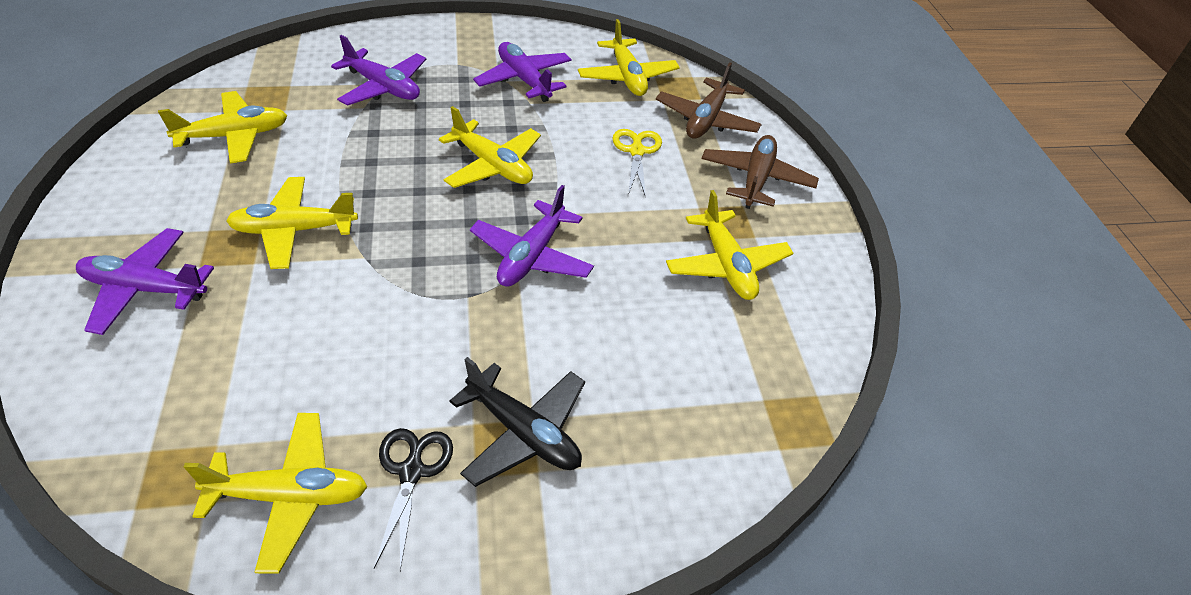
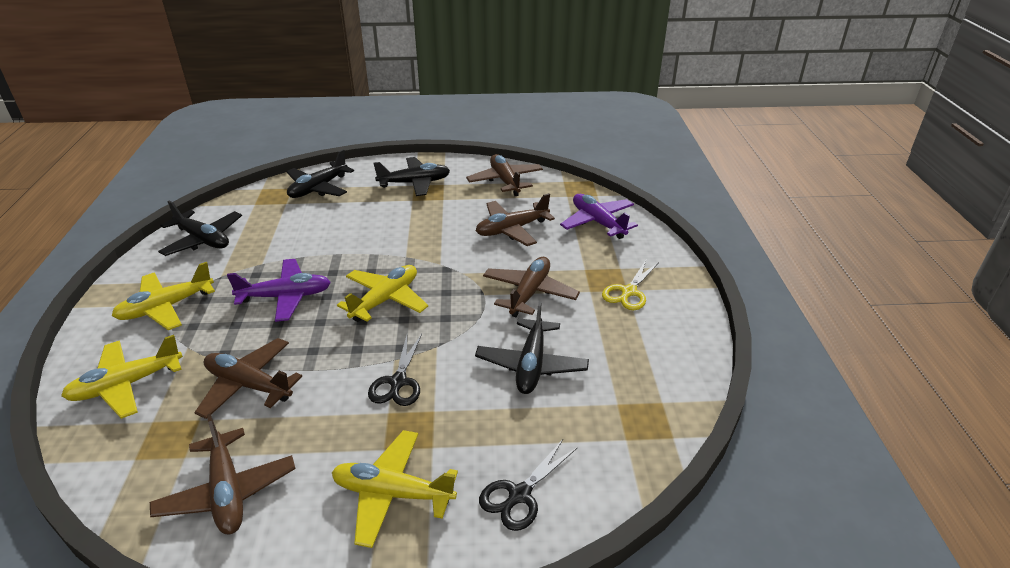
black plane: [449,357,585,487] = 1 -> [158,200,242,256] [287,150,354,198] [374,157,450,196] [475,301,589,394] = 4
black scissors: [374,428,453,571] = 1 -> [368,334,422,406] [479,439,578,531] = 2
brown plane: [656,62,762,139] [702,135,819,209] = 2 -> [150,414,296,534] [194,338,302,419] [466,154,543,196] [476,193,555,246] [483,257,580,317] = 5
purple plane: [76,228,214,335] [331,35,426,106] [470,185,594,287] [473,42,572,102] = 4 -> [227,259,331,322] [560,194,638,239] = 2
yellow plane: [158,91,288,164] [184,413,368,573] [226,177,358,269] [439,106,541,188] [578,19,680,96] [666,190,793,300] = 6 -> [61,335,183,419] [112,262,215,330] [332,430,458,548] [337,265,428,322] = 4

